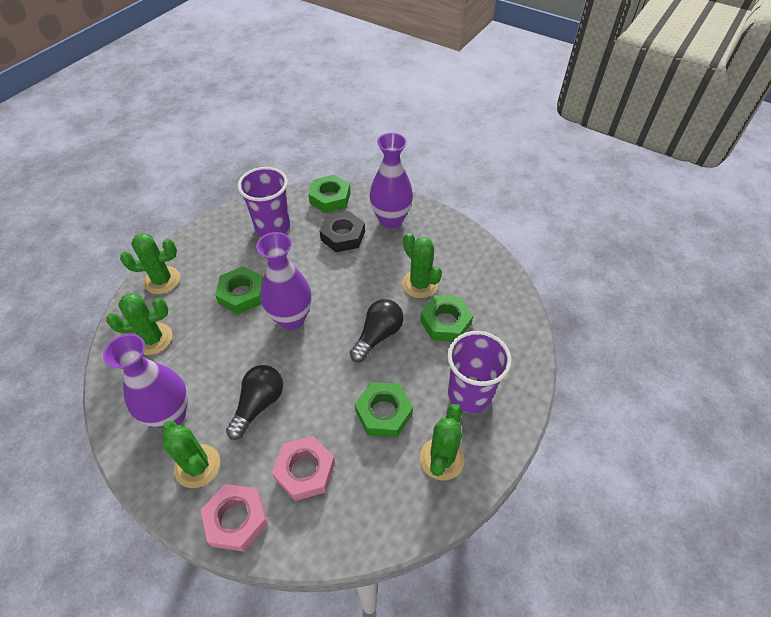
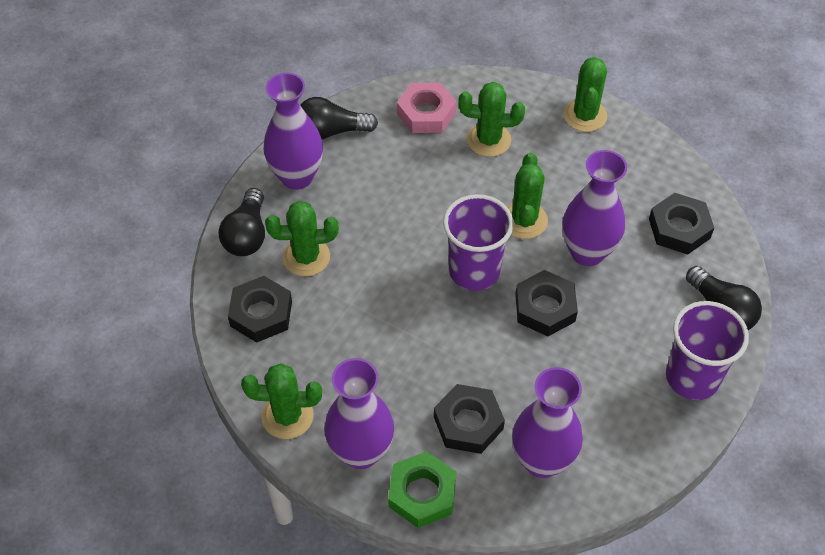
black light bulb: [226,365,283,440] [350,299,403,362] = 2 -> [219,188,265,256] [300,97,378,139] [686,266,762,330] = 3
black nut: [320,211,365,252] = 1 -> [228,276,292,343] [434,384,505,454] [515,270,578,336] [649,193,714,255] = 4
green nut: [215,266,263,314] [308,175,351,213] [355,382,413,437] [420,295,473,342] = 4 -> [388,451,457,528] = 1
pink nut: [201,484,268,552] [272,436,335,501] = 2 -> [397,82,457,133] = 1
purple vase: [103,334,188,428] [256,232,312,330] [369,133,413,229] = 3 -> [263,73,323,190] [324,358,394,469] [512,367,583,478] [562,150,627,266] = 4

